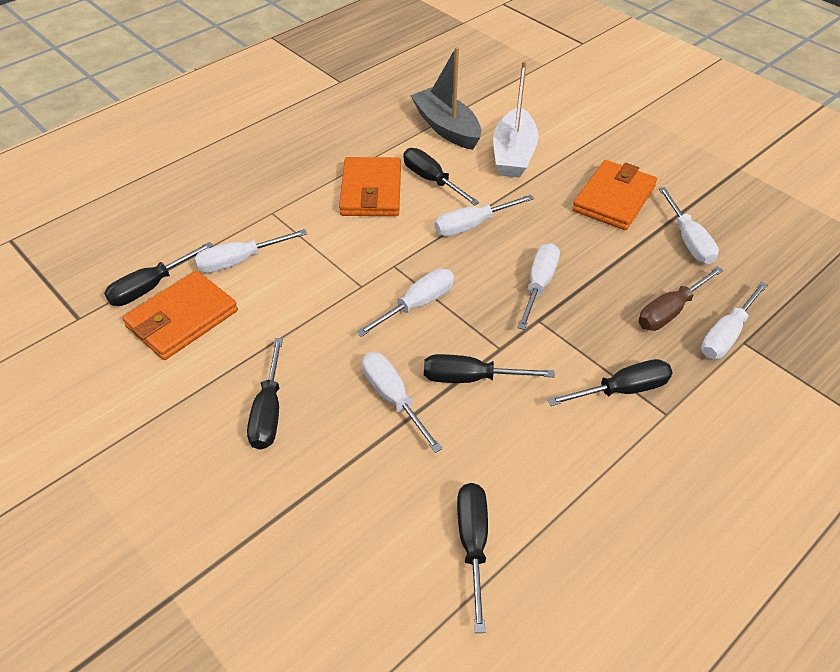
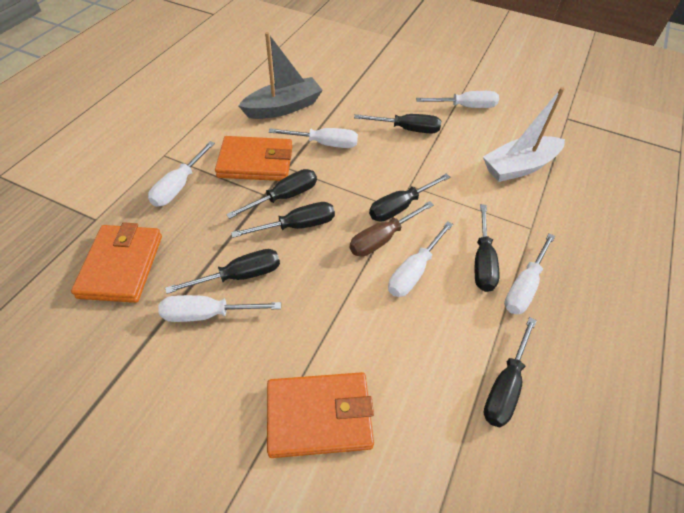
black screwdriver: [104,242,213,306] [247,338,283,450] [403,148,480,206] [424,354,555,383] [457,483,488,633] [547,359,673,406] = 6 -> [165,249,280,294] [226,169,317,219] [231,202,335,238] [354,114,441,133] [369,173,450,222] [475,204,499,292] [484,317,537,428] = 7
white screwdriver: [194,229,307,273] [356,269,454,337] [362,352,443,453] [435,195,534,236] [517,243,560,330] [658,187,719,264] [701,281,768,359] = 7 -> [148,141,215,207] [158,295,281,322] [268,128,358,148] [388,221,453,297] [416,91,499,108] [504,233,555,315] = 6

